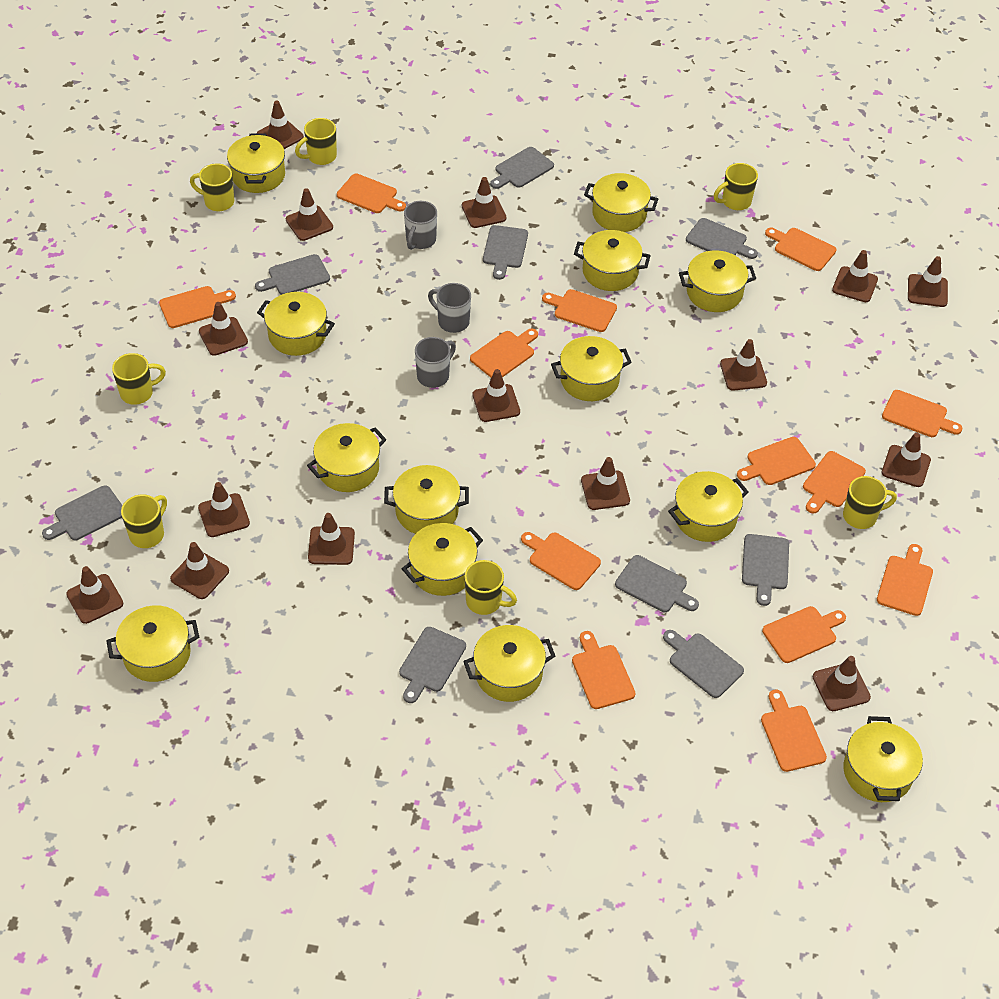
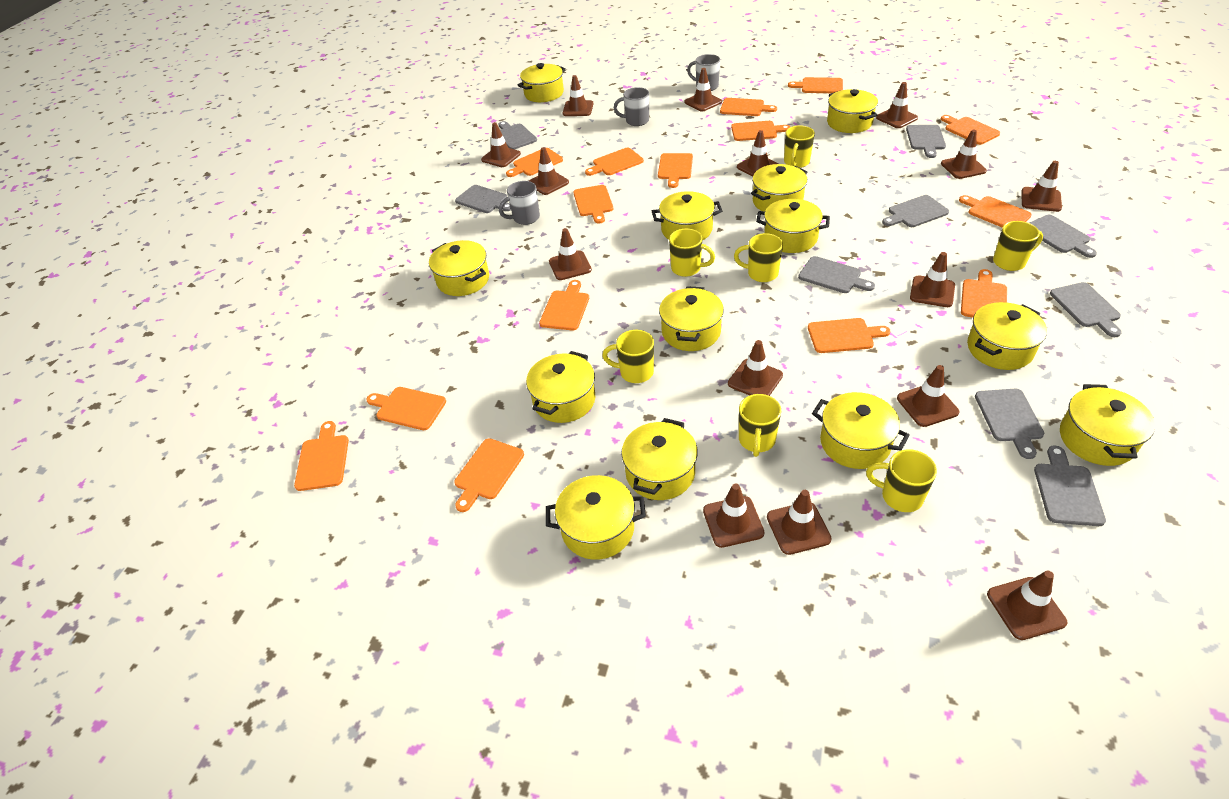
orange cutting board: [159,286,236,328] [337,173,406,213] [470,329,538,378] [521,532,601,590] [542,289,617,332] [572,631,635,709] [737,437,816,485] [761,690,827,772] [762,606,846,663] [765,228,837,271] [803,451,866,513] [877,544,933,616] [882,390,962,437] = 13 -> [294,421,349,491] [366,387,446,430] [454,438,524,512] [506,148,563,177] [539,280,589,330] [573,185,613,223] [585,148,644,176] [658,153,693,188] [720,98,777,116] [731,121,790,141] [788,77,843,93] [808,318,890,353] [941,115,1000,145] [959,195,1032,228] [961,269,1007,318] = 15

